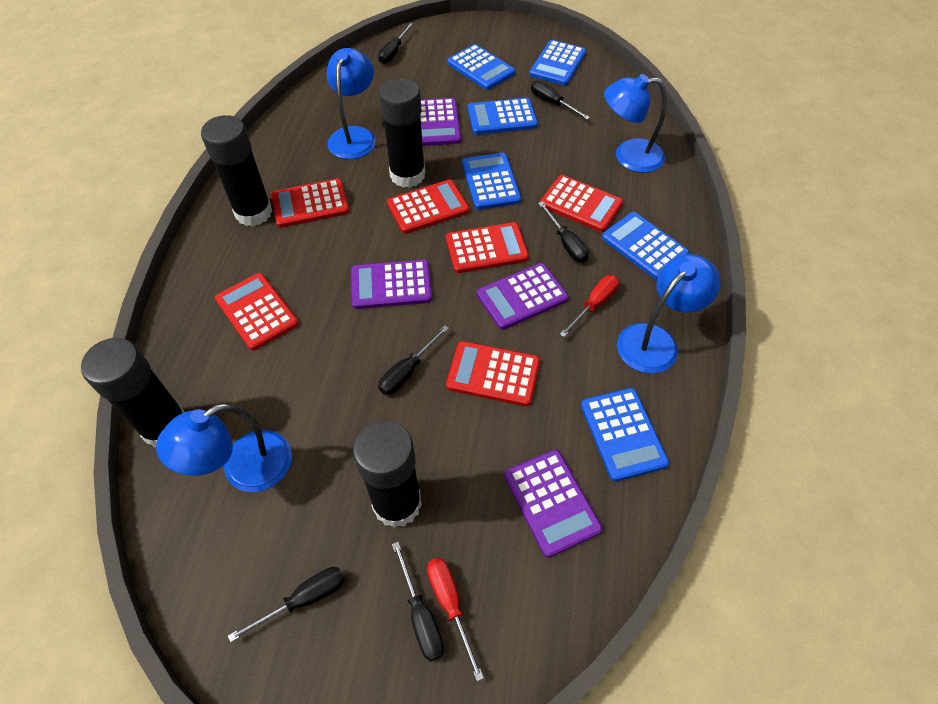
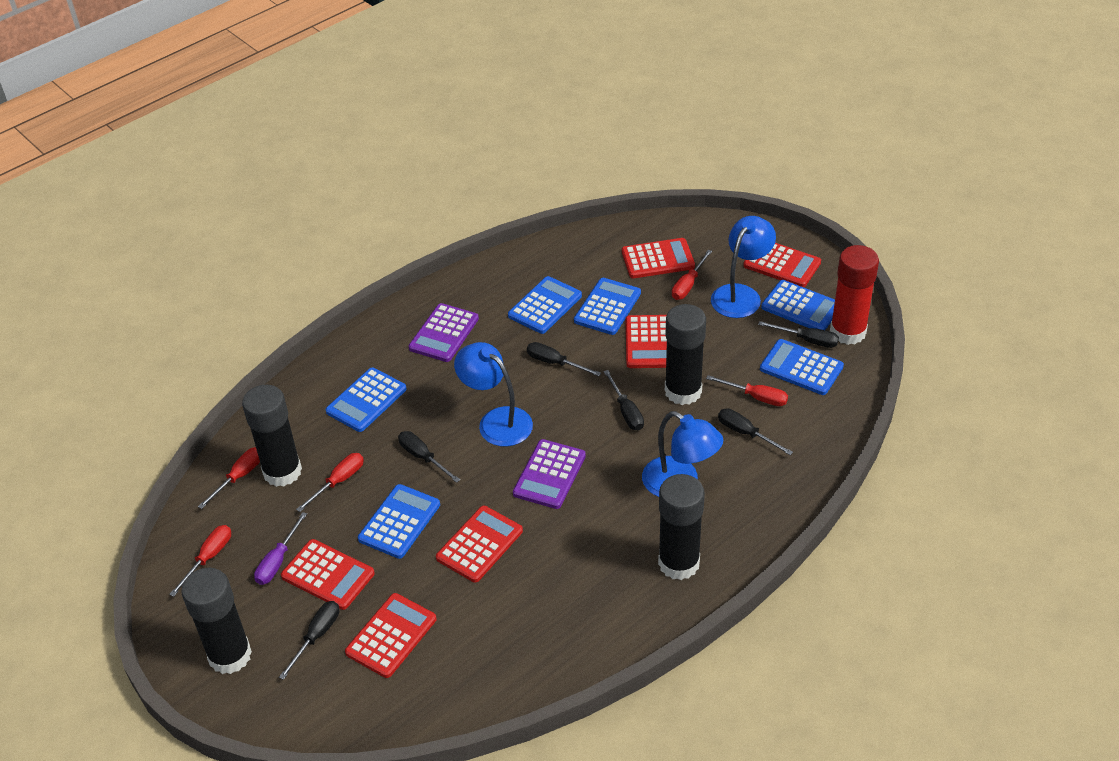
blue lamp: [156,403,292,492] [327,48,376,159] [604,74,667,173] [617,254,721,374] = 4 -> [454,342,533,447] [642,411,723,497] [711,216,776,318] = 3
purple calculator: [351,260,432,309] [420,98,461,146] [477,263,569,330] [504,450,602,558] = 4 -> [409,303,479,362] [513,439,586,509] = 2
purple screwdriver: none = 0 -> [254,512,307,585] = 1
red glue stick: none = 0 -> [830,245,879,345] = 1
red screwdriver: [427,558,484,681] [559,275,619,337] = 2 -> [169,525,231,597] [198,447,260,509] [296,453,364,512] [672,250,712,300] [706,375,788,406] = 5

